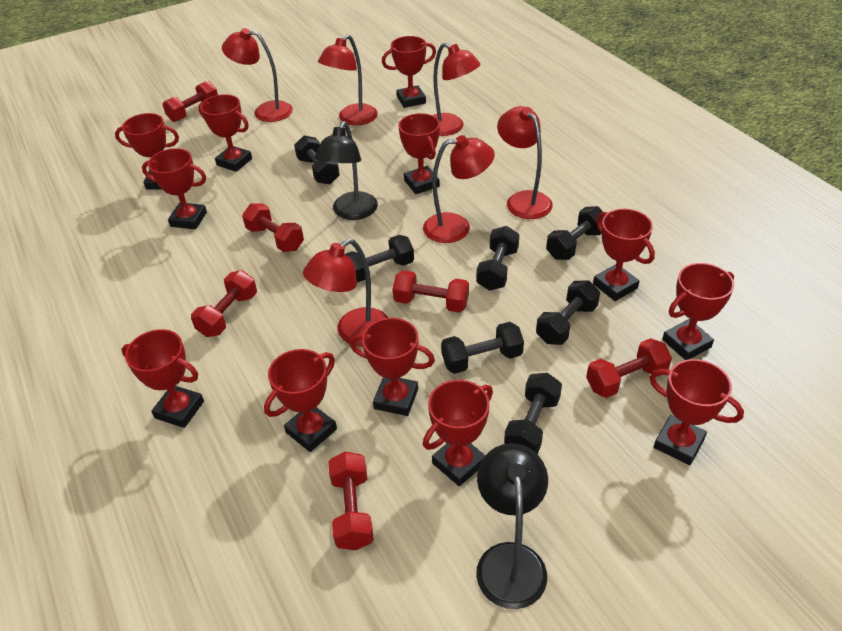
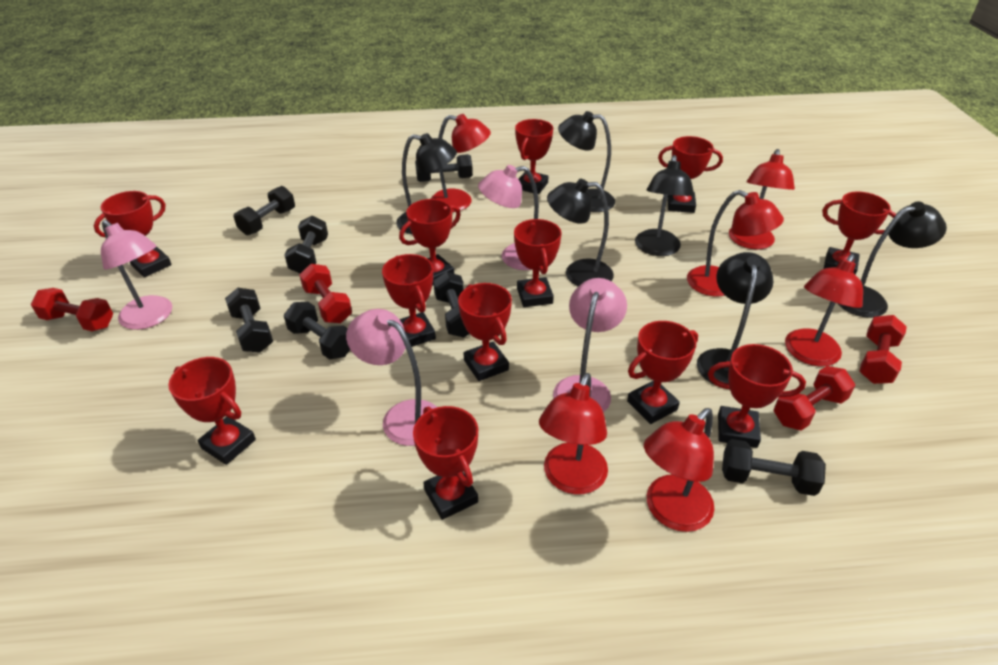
black lamp: [315,121,378,220] [476,443,548,609] = 2 -> [396,133,457,234] [547,179,614,287] [558,111,615,212] [635,155,694,256] [697,252,773,385] [837,202,947,318] = 6
pink lamp: none = 0 -> [101,220,172,330] [346,309,437,446] [478,165,539,270] [553,278,627,413] = 4
red dumbbell: [162,80,218,122] [191,270,257,337] [242,203,304,252] [328,452,374,550] [393,270,469,313] [586,338,672,398] = 6 -> [31,288,113,331] [299,264,352,323] [774,366,855,431] [859,315,907,384] = 4

